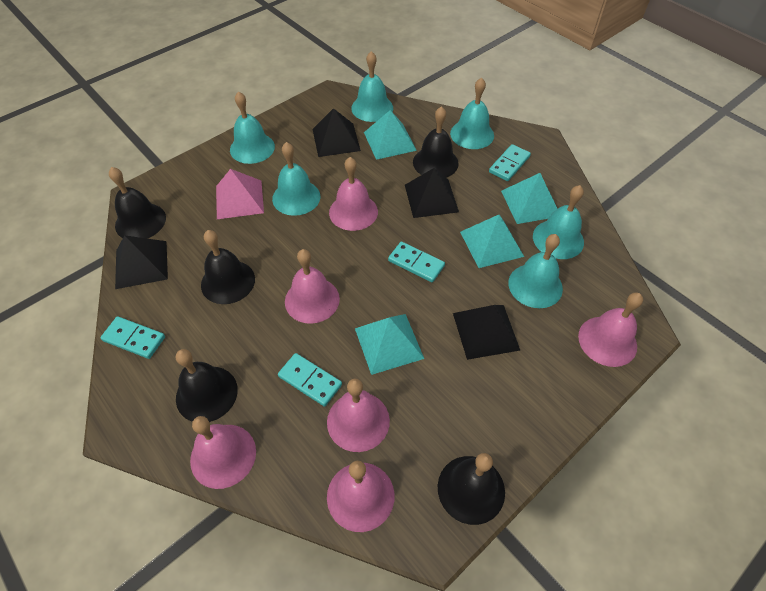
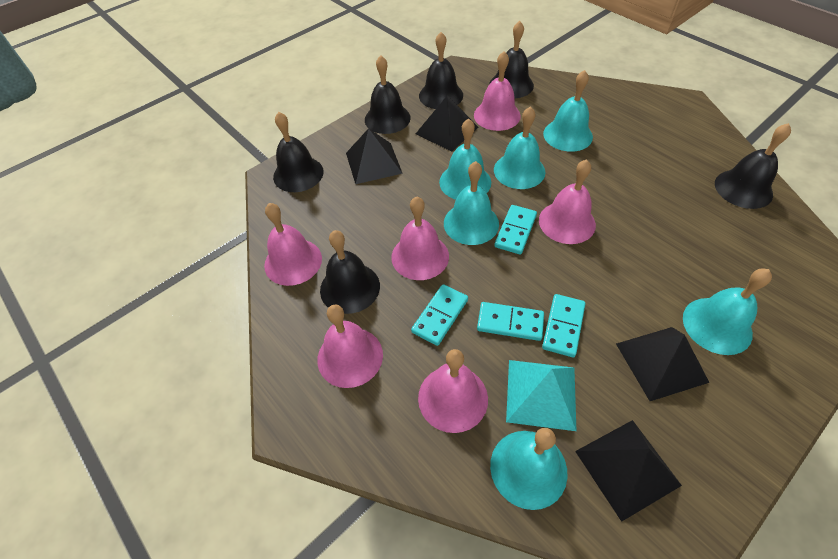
black bell: [109,167,166,238] [176,349,238,422] [201,230,255,304] [413,106,459,178] [438,453,505,525] = 5 -> [273,112,324,192] [320,230,380,314] [365,55,411,134] [419,32,463,109] [489,21,534,98] [715,123,791,209] = 6
pink pyramid: [216,169,264,219] = 1 -> none = 0
turquoise pyramid: [355,314,424,375] [364,110,417,160] [460,215,524,268] [501,173,557,224] = 4 -> [506,360,576,431] = 1

